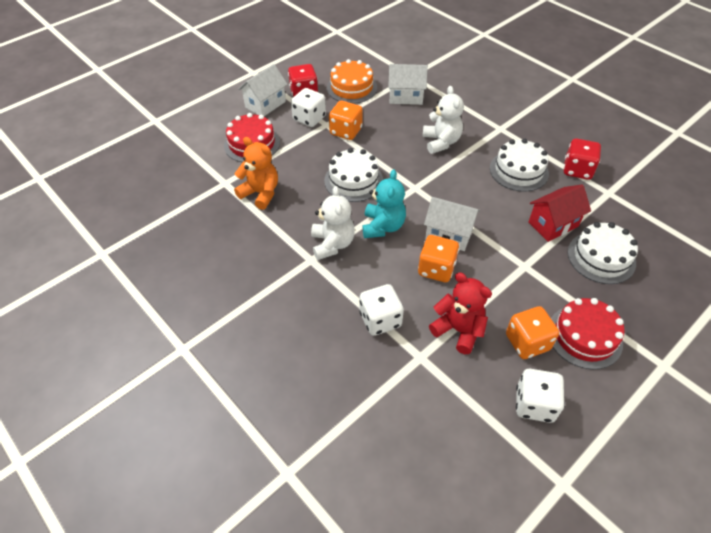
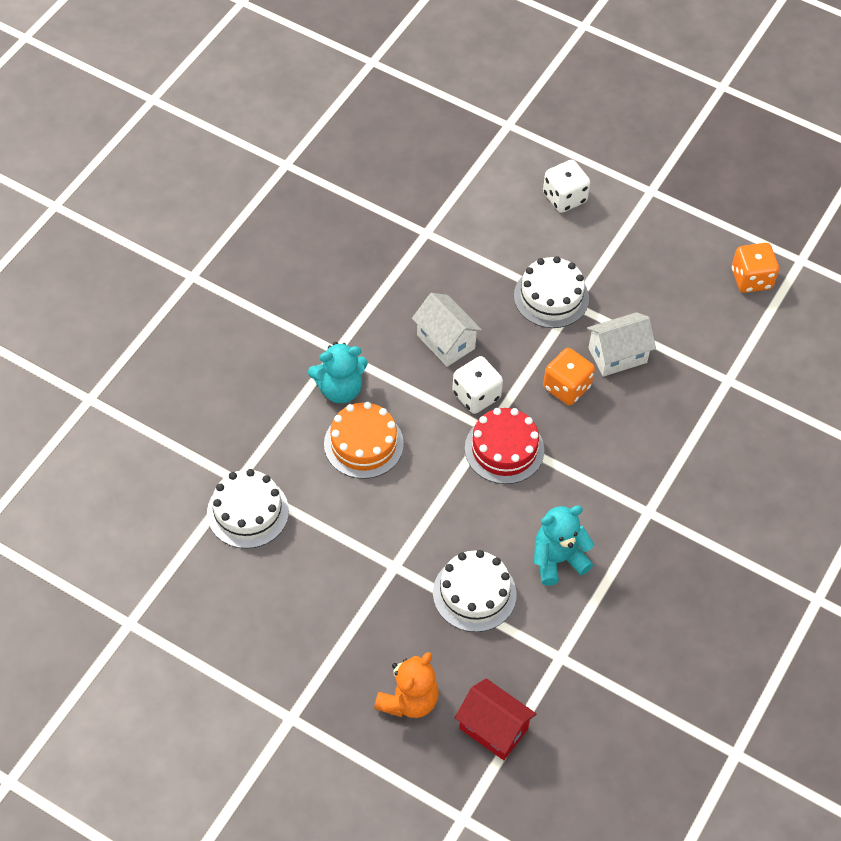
orange dice: [329,101,363,140] [418,235,459,282] [506,306,559,359] = 3 -> [543,348,595,405] [732,243,779,293] = 2
red cake: [224,113,280,163] [551,298,625,369] = 2 -> [465,408,544,484] = 1
red dice: [288,64,318,97] [564,138,601,180] = 2 -> none = 0
red teddy bear: [429,273,492,354] = 1 -> none = 0
turquoise teddy bear: [363,170,406,238] = 1 -> [308,342,368,403] [534,506,594,586] = 2
white dice: [291,88,326,127] [359,284,404,336] [516,369,565,423] = 3 -> [452,356,503,414] [543,160,590,213] = 2
white house: [238,64,288,116] [388,64,428,105] [424,197,480,251] = 3 -> [412,293,482,367] [587,312,656,377] = 2
white teddy bear: [311,186,355,260] [423,86,464,154] = 2 -> none = 0

